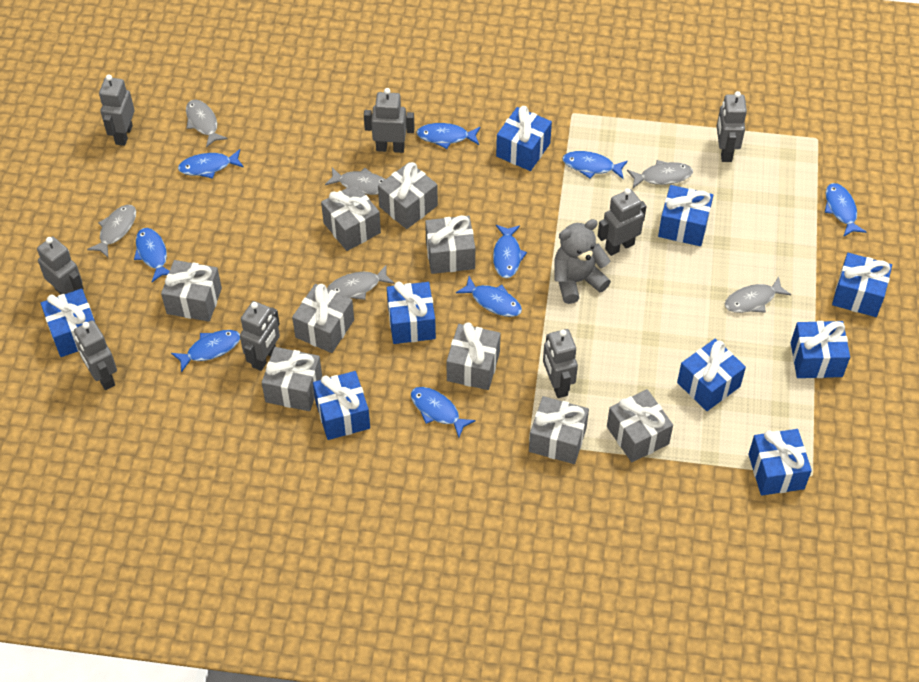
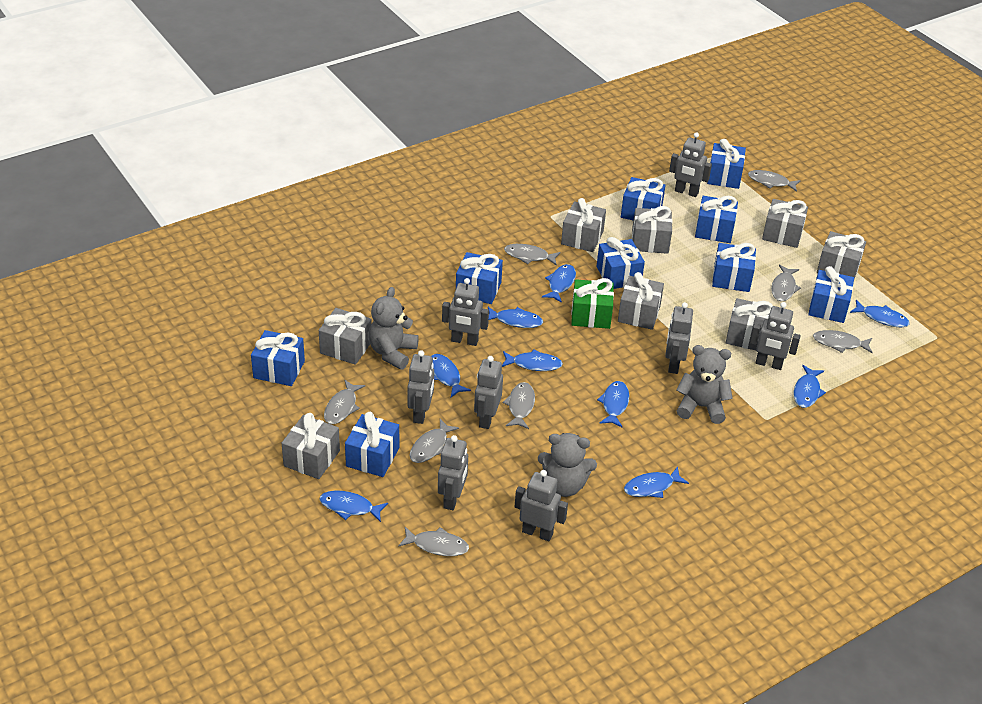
green gift: none = 0 -> [571,278,614,329] = 1
grey fish: [87,205,136,257] [186,99,228,148] [325,167,385,195] [327,265,395,300] [627,160,693,188] [725,276,791,313] = 6 -> [324,379,365,424] [398,527,469,556] [409,419,459,463] [503,382,535,429] [504,244,561,266] [748,170,801,192] [771,265,801,301] [813,330,873,353] = 8
grey gift: [161,260,222,322] [262,347,322,411] [292,284,354,353] [321,184,381,251] [378,162,438,229] [425,215,475,274] [446,322,501,390] [529,396,589,464] [607,389,673,462] = 9 -> [282,413,340,479] [319,308,372,365] [561,198,606,252] [618,272,664,330] [632,206,673,254] [726,298,773,350] [762,199,808,248] [817,231,866,279] = 8
grey teddy bear: [554,219,611,304] = 1 -> [369,287,419,370] [538,433,597,497] [677,345,733,424] = 3

